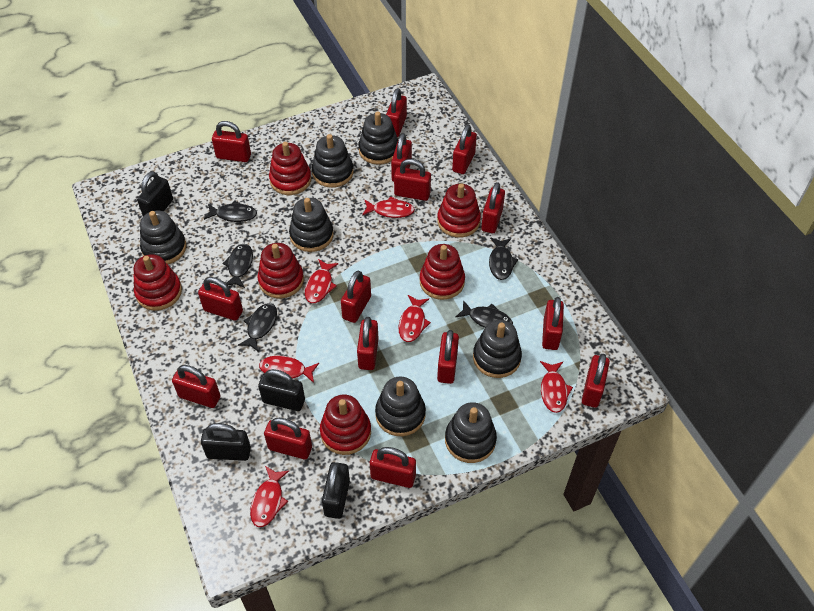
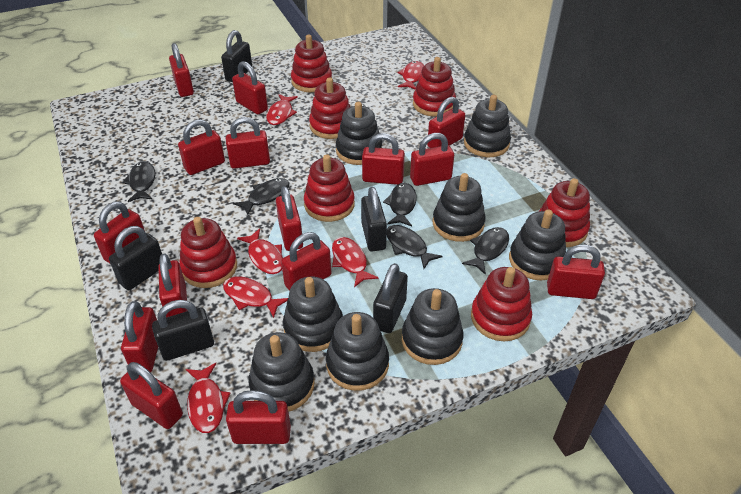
black padlock: [137,171,173,216] [201,423,251,461] [258,369,305,411] [322,462,350,519] = 4 -> [109,226,162,290] [152,300,214,361] [221,30,252,82] [361,187,387,251] [373,263,408,333] = 5
black stacking toy: [140,210,186,264] [289,198,333,252] [312,134,353,188] [359,112,398,165] [375,377,426,436] [445,402,497,463] [473,320,522,378] = 7 -> [248,332,315,412] [283,277,343,352] [326,312,389,391] [336,102,382,165] [402,288,463,365] [433,173,486,242] [464,95,511,157] [509,209,566,280] = 8
red stacking toy: [133,254,182,311] [258,243,304,298] [269,142,311,195] [320,395,371,455] [420,244,465,300] [437,183,481,238] = 6 -> [179,217,237,288] [291,35,332,92] [304,154,355,222] [309,78,350,139] [413,57,456,117] [471,267,532,341] [539,178,590,247] = 7

